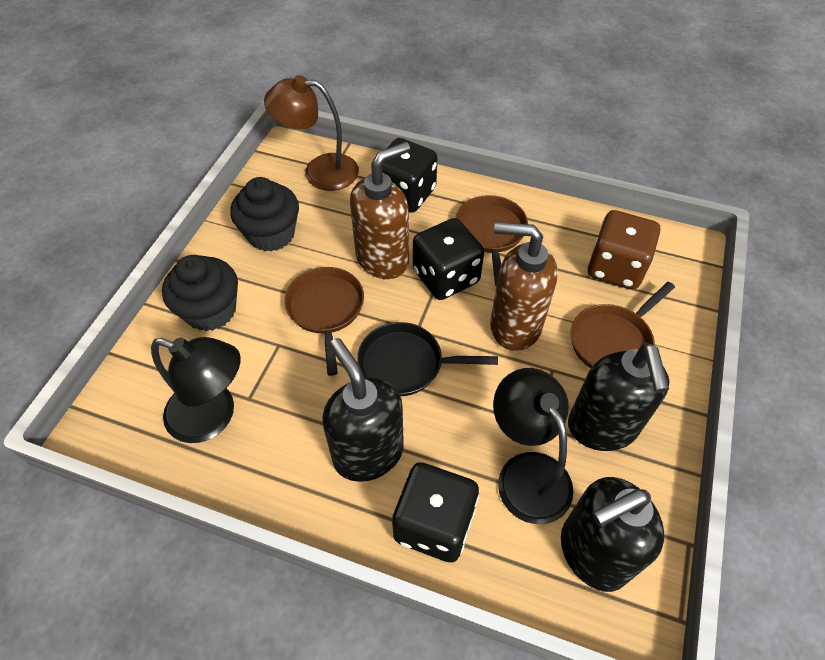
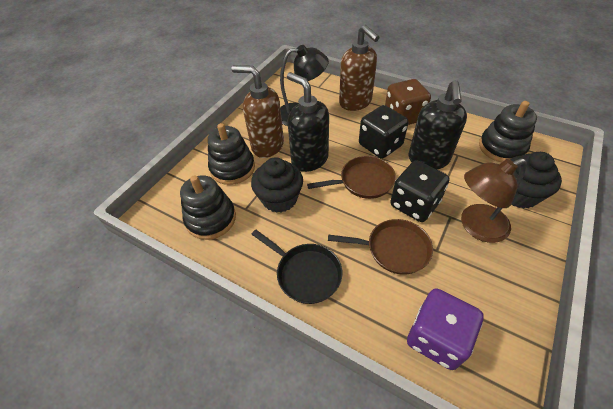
black dice: [382,138,438,213] [392,462,479,562] [413,218,484,300] = 3 -> [359,105,408,159] [390,160,449,222] = 2
black lamp: [151,337,241,443] [493,368,573,524] = 2 -> [280,45,329,126] = 1
black soap dispenser: [322,338,404,482] [561,477,664,592] [568,343,670,451] = 3 -> [287,72,329,172] [409,80,467,169] = 2
black stacking toy: none = 0 -> [180,175,236,240] [208,123,255,185] [479,101,537,162] = 3
brown pan: [284,267,364,376] [455,195,528,286] [570,282,675,368] = 3 -> [307,156,396,199] [328,219,433,275] = 2
purple dice: none = 0 -> [407,288,484,370] = 1

